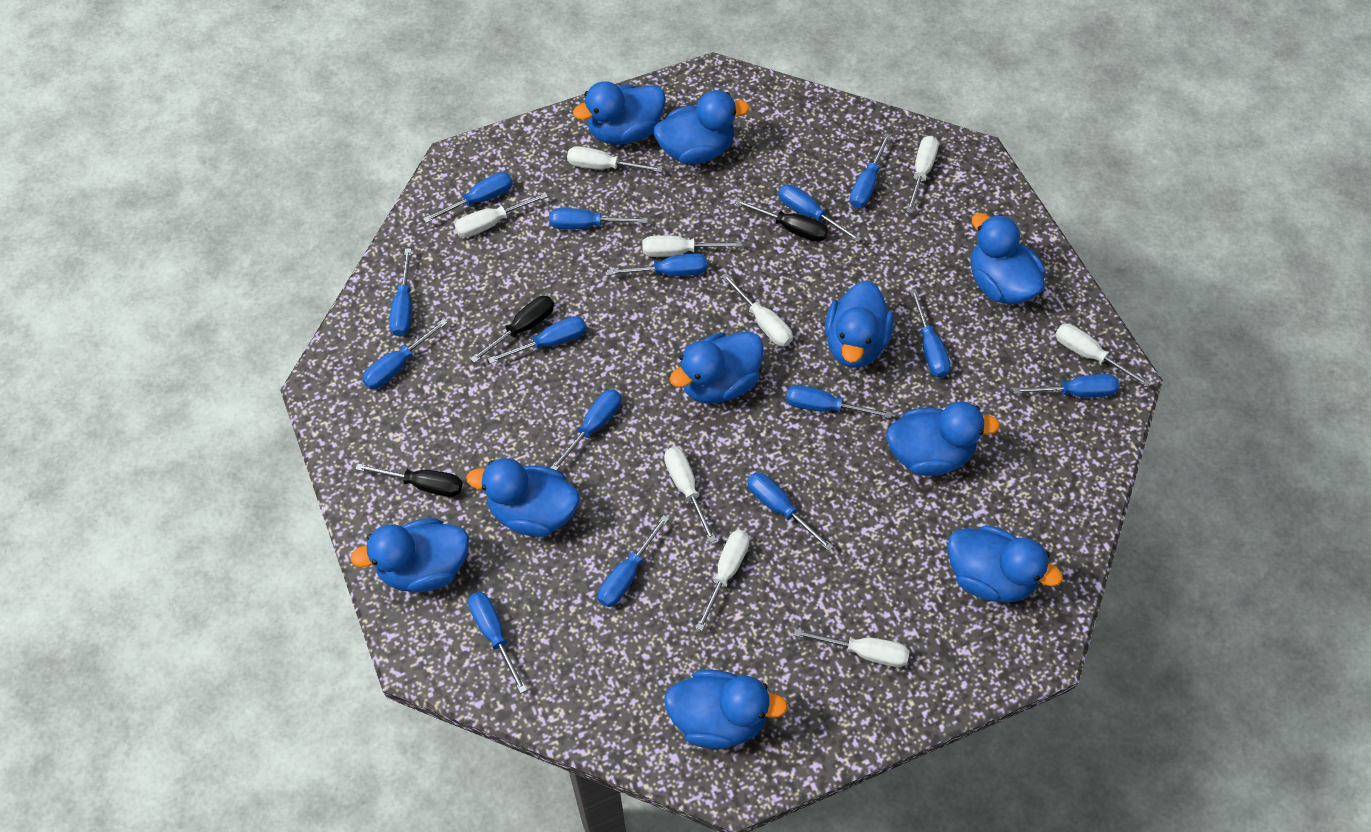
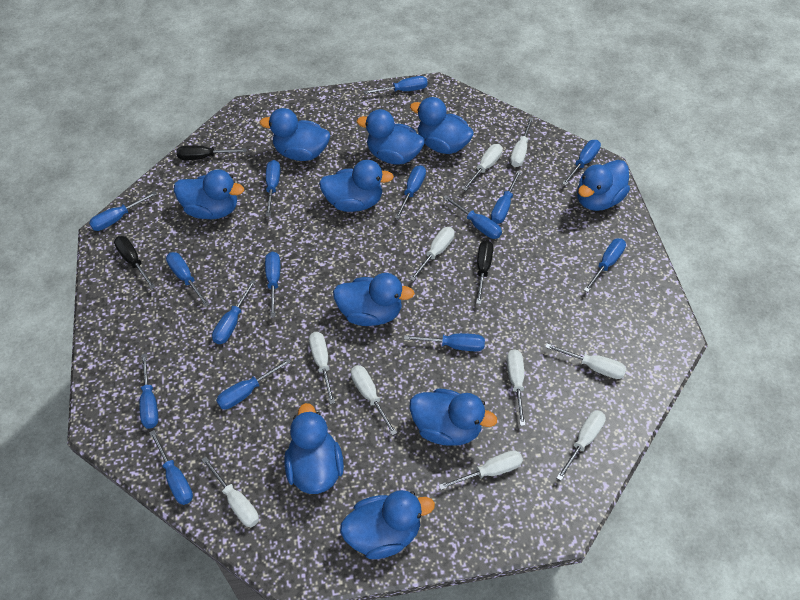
white screwdriver: [455,192,548,238] [567,146,662,172] [642,235,742,257] [664,447,716,543] [696,530,750,631] [721,273,793,347] [794,629,909,667] [906,136,939,213] [1055,324,1150,387] = 9 -> [202,457,259,527] [309,332,335,404] [351,365,397,436] [410,227,455,281] [439,450,523,490] [462,144,503,191] [507,349,526,426] [510,117,533,167] [545,343,626,379] [556,410,606,481] = 10

